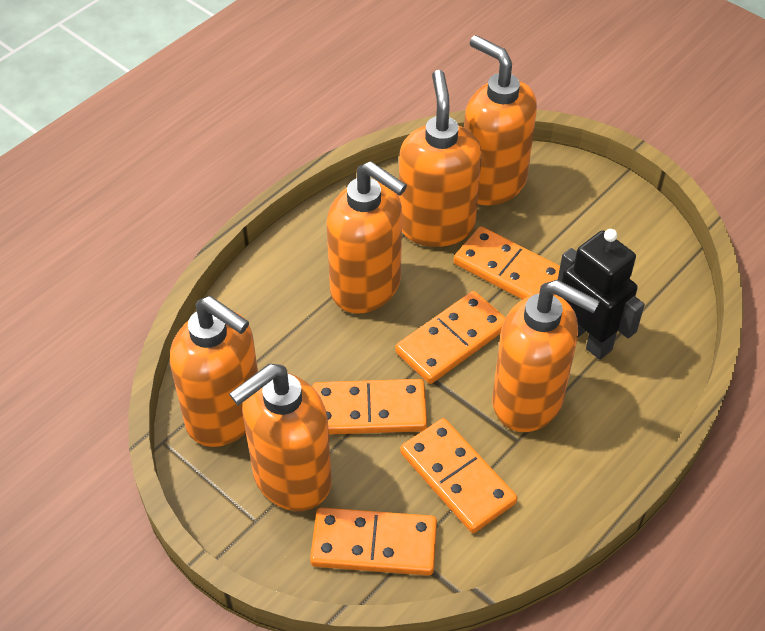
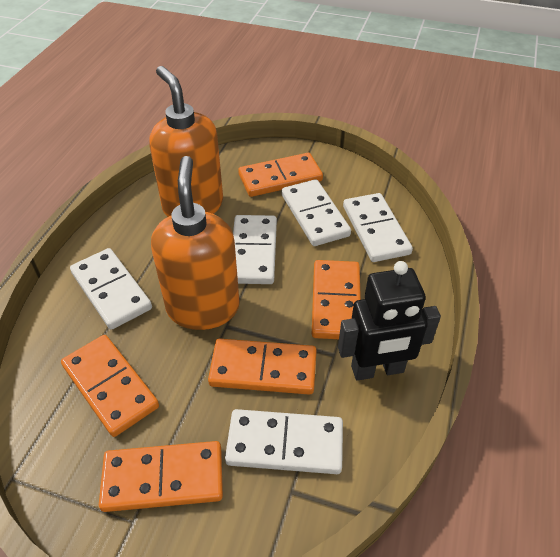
orange soap dispenser: [170,296,258,447] [229,364,332,511] [327,161,407,313] [399,70,482,247] [464,35,537,206] [492,280,600,432] = 6 -> [149,66,223,217] [151,156,240,330] = 2
white domino: none = 0 -> [70,248,152,330] [225,409,343,474] [233,215,277,284] [282,179,351,246] [343,193,413,262] = 5

